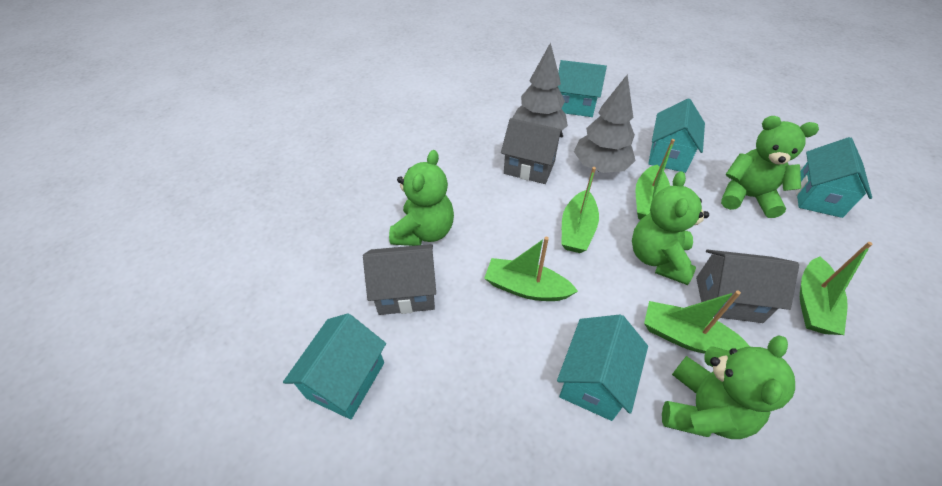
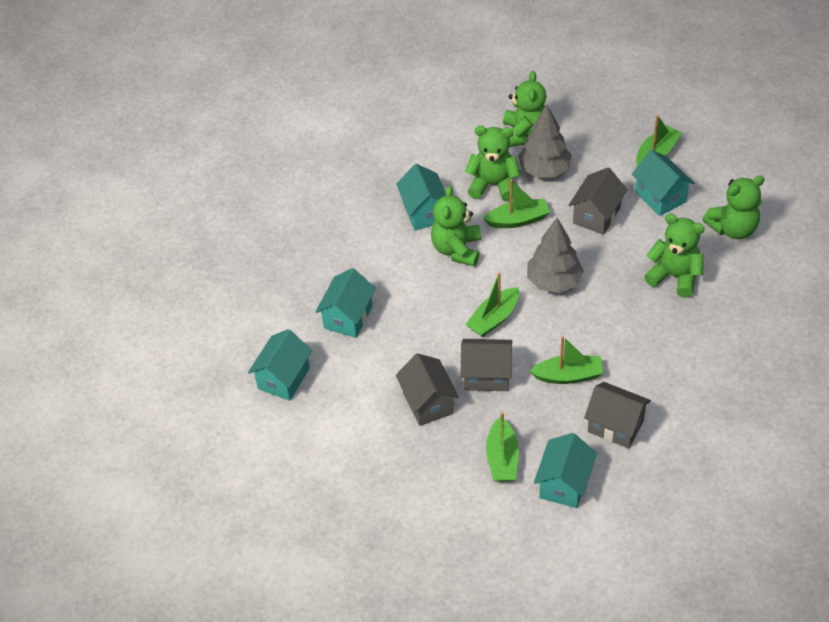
green teddy bear: [389,150,454,246] [632,171,709,285] [662,335,795,439] [721,116,819,218] = 4 -> [431,186,481,267] [465,126,521,201] [503,71,547,147] [644,214,705,298] [703,176,765,239] = 5
grey house: [363,244,436,315] [501,118,563,184] [696,250,799,323] = 3 -> [396,353,459,426] [461,339,512,391] [569,168,628,235] [584,382,651,449] = 4

